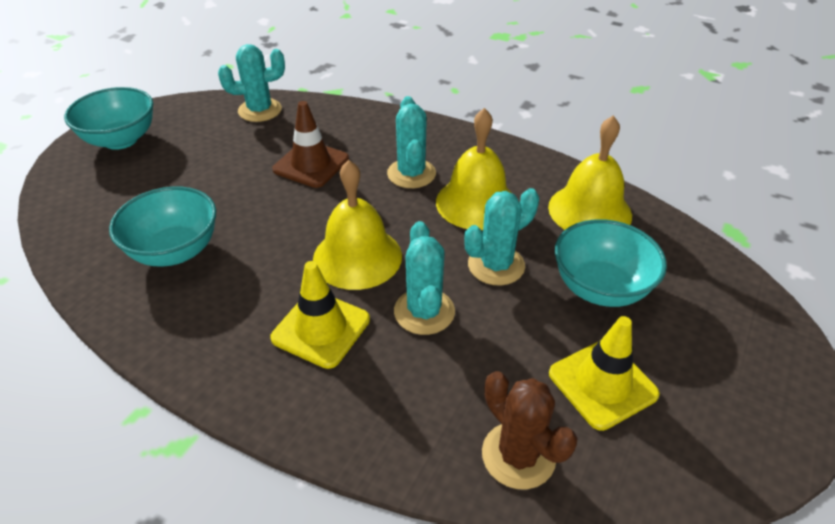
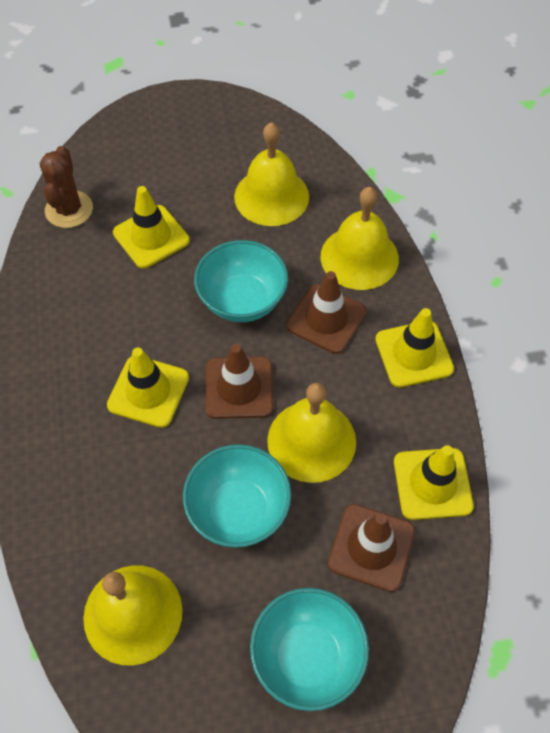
brown traffic cone: [272,101,349,188] = 1 -> [205,344,273,419] [286,271,367,354] [328,504,415,592] = 3
turquoise cactus: [218,44,285,122] [387,96,436,188] [394,221,455,335] [464,188,539,285] = 4 -> none = 0
yellow bell: [313,160,402,290] [436,108,512,230] [548,115,632,230] = 3 -> [83,565,183,665] [234,122,309,226] [267,383,356,483] [321,187,399,290] = 4
yellow traffic cone: [270,261,370,369] [549,316,660,431] = 2 -> [107,348,189,428] [113,186,190,268] [375,308,454,388] [394,445,474,520] = 4

